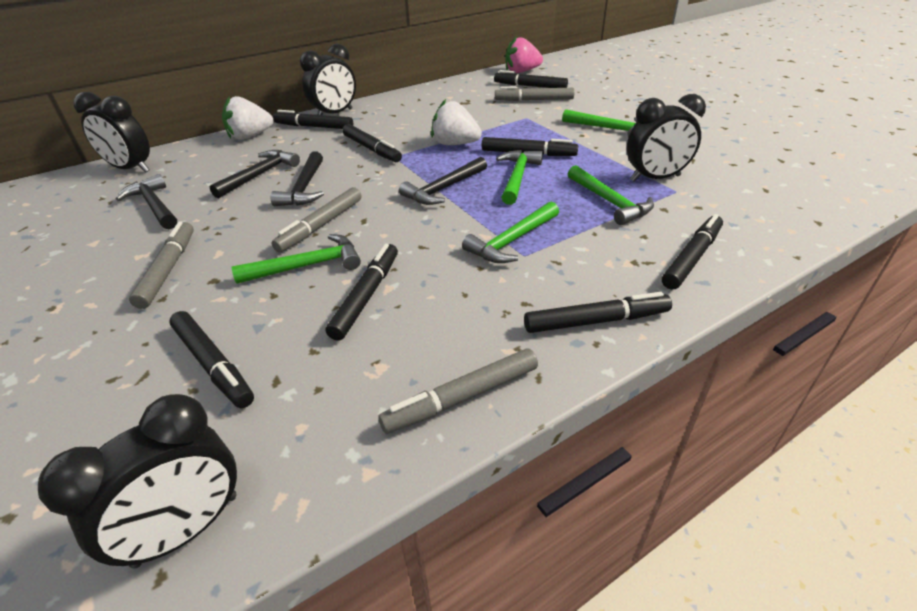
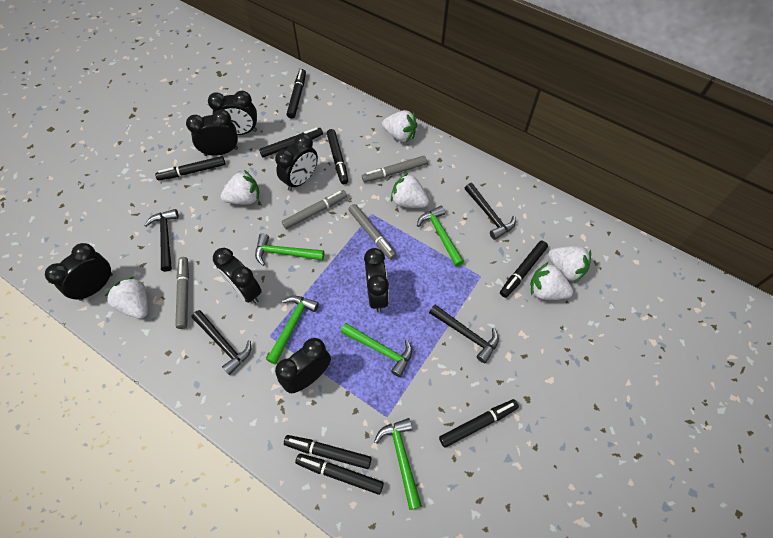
black clock: [38,394,237,568] [73,92,150,173] [300,44,356,115] [627,94,706,182] = 4 -> [45,243,113,301] [186,109,238,156] [208,91,257,135] [213,248,262,304] [275,133,318,191] [275,338,331,393] [364,248,389,312] = 7
pink strawberry: [505,36,543,73] = 1 -> none = 0
white strawberry: [222,96,273,140] [431,99,482,145] = 2 -> [105,276,148,319] [221,170,259,204] [382,110,417,142] [391,172,429,208] [530,262,573,300] [548,246,591,283] = 6

